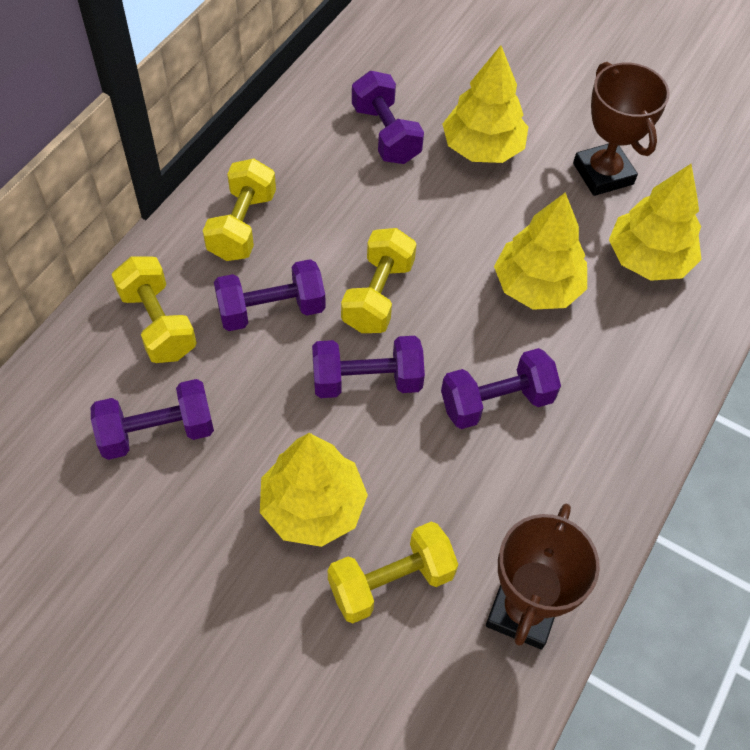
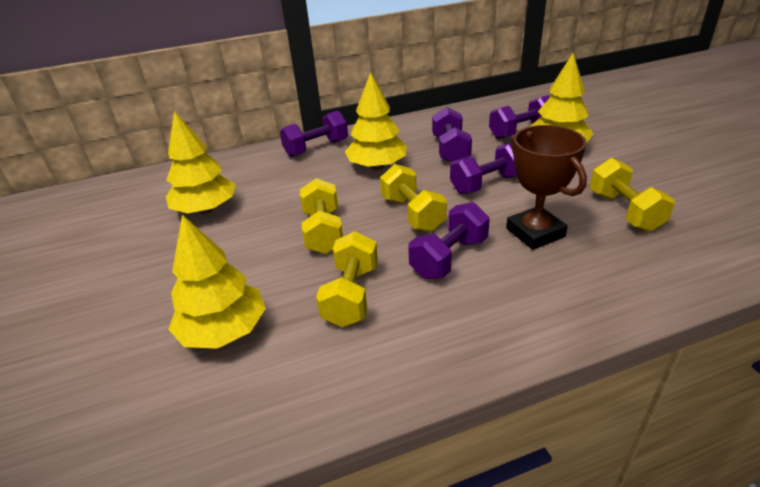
brown trophy: [486,504,600,649] [573,62,670,196] = 2 -> [506,125,587,250] = 1

